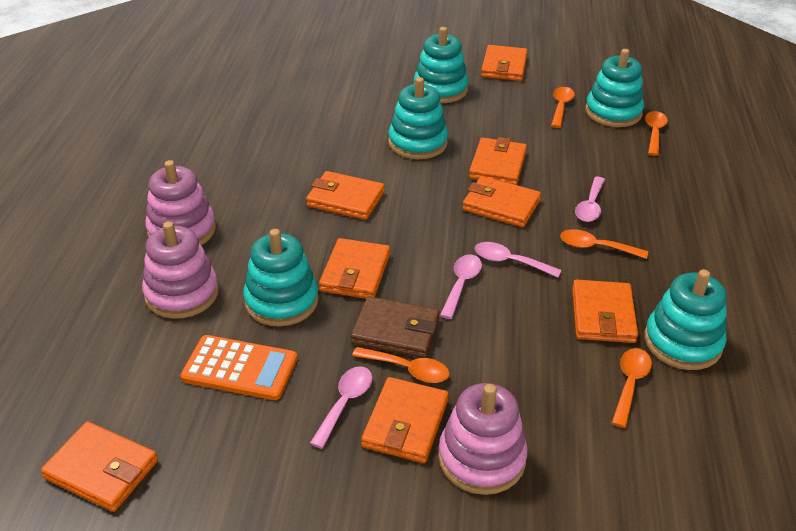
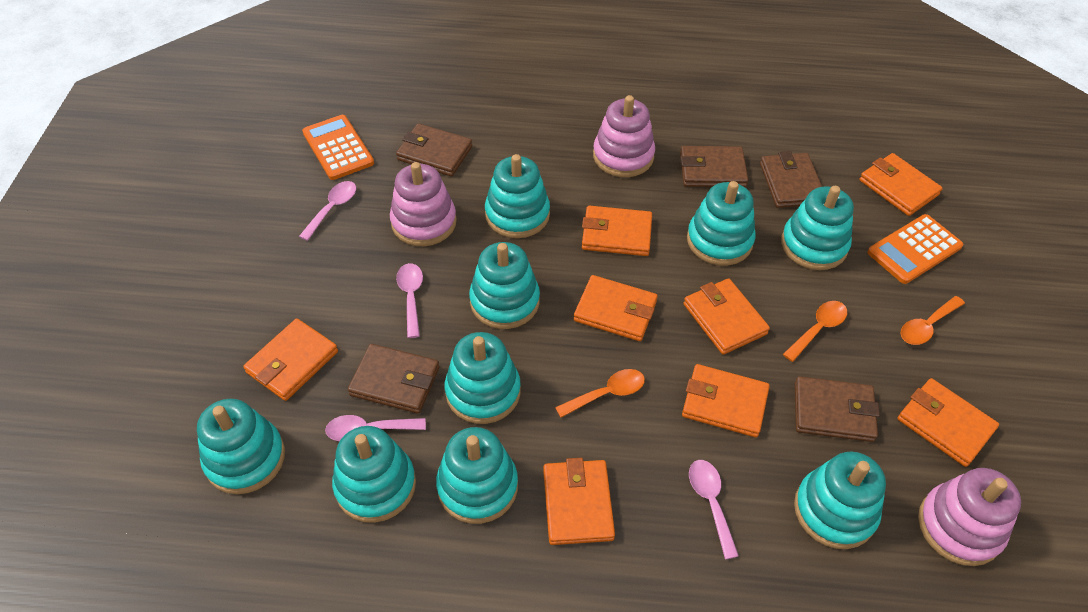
brown wallet: [351,296,440,358] = 1 -> [348,344,439,414] [396,123,472,177] [680,146,748,187] [760,151,822,208] [795,376,880,442] = 5
orange calculator: [180,335,297,400] = 1 -> [302,115,374,180] [867,214,963,284] = 2
orange spoon: [352,347,450,383] [551,87,575,128] [560,229,648,259] [612,348,652,428] [645,111,668,156] = 5 -> [555,369,645,418] [783,301,847,362] [901,296,965,345] = 3
turquoise stacking toy: [243,229,319,326] [388,77,448,159] [414,27,468,103] [585,49,644,127] [644,269,727,370] = 5 -> [197,399,285,494] [332,426,416,523] [436,427,518,524] [445,332,521,424] [469,242,540,329] [485,154,550,238] [687,181,755,266] [781,186,854,270] [794,452,886,549] = 9

